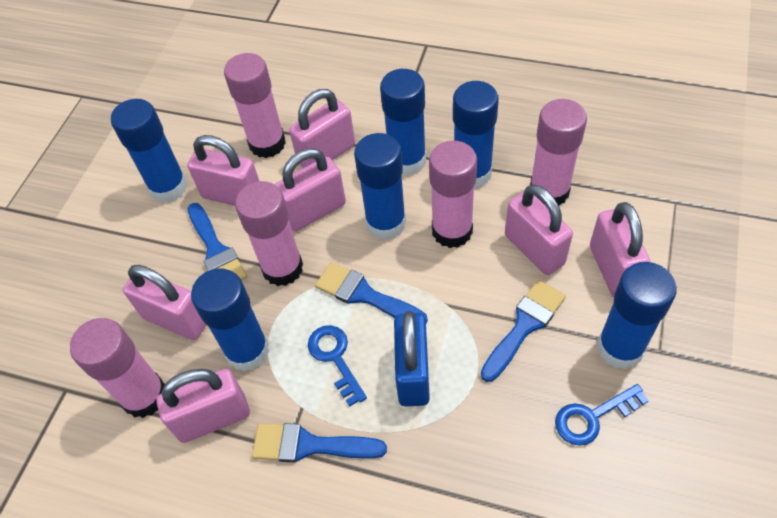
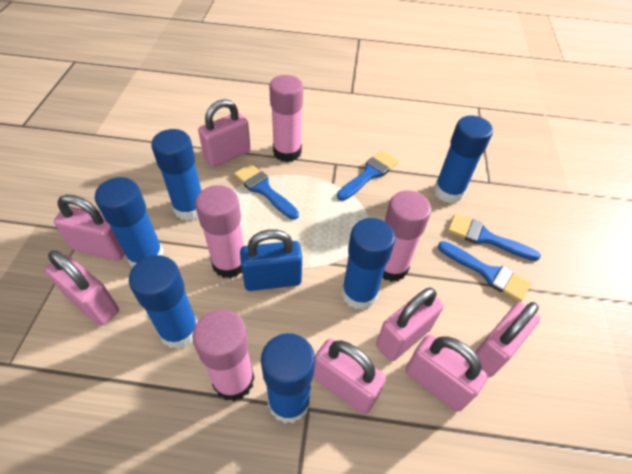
blue key: [308,325,367,407] [555,384,649,446] = 2 -> none = 0
pink glue stick: [70,318,165,418] [224,53,286,158] [235,181,303,286] [429,140,477,248] [530,99,587,206] = 5 -> [192,309,255,401] [195,185,244,278] [269,75,303,162] [383,190,431,282] = 4

